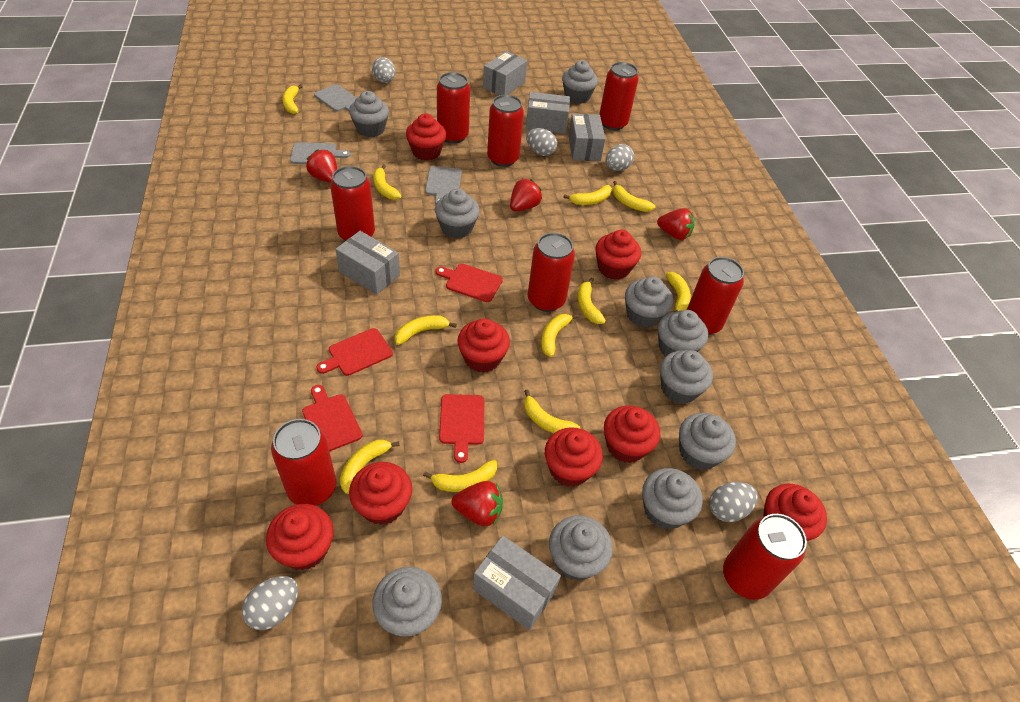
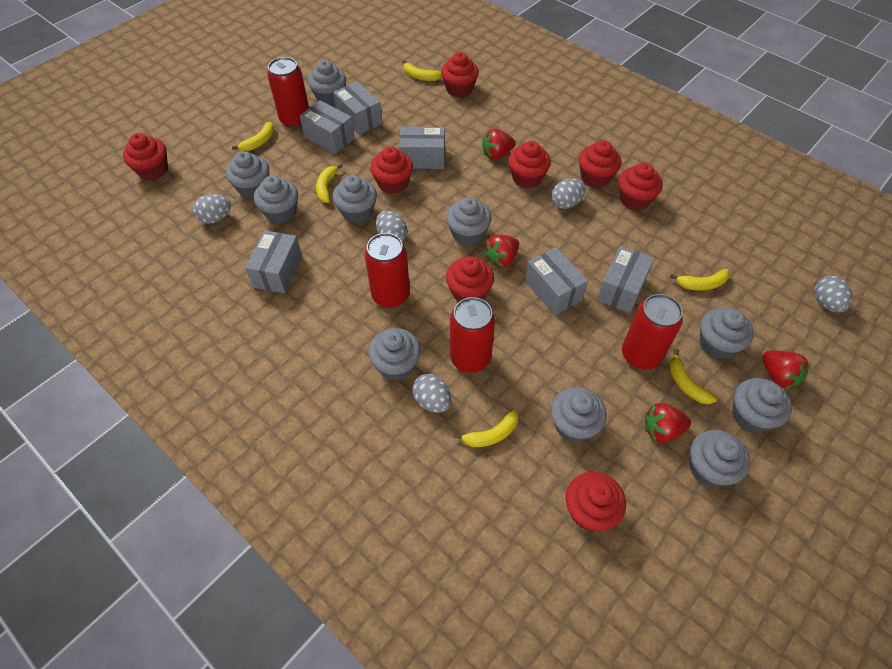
grey box: [335,231,400,295] [473,535,561,630] [483,51,527,95] [526,92,570,134] [568,114,605,161] = 5 -> [245,230,302,294] [300,100,355,154] [333,81,383,135] [399,127,445,169] [525,247,588,315] [597,246,654,313] = 6
grey cutting board: [290,142,351,164] [314,84,357,112] [425,166,462,205] = 3 -> none = 0
red can: [271,419,336,506] [330,166,375,241] [437,72,470,144] [487,95,524,167] [528,233,575,312] [599,62,639,130] [687,257,744,335] [723,514,807,600] = 8 -> [267,57,309,128] [365,233,410,308] [450,297,495,373] [622,294,683,370] = 4
red cutting board: [302,385,362,452] [316,328,393,376] [435,264,503,302] [439,394,484,463] = 4 -> none = 0
yellow banana: [282,84,303,114] [340,440,400,494] [373,164,402,200] [395,315,457,345] [423,460,497,492] [524,390,580,433] [541,314,579,357] [563,185,612,205] [578,278,606,324] [613,181,655,212] [666,272,691,312] = 11 -> [232,122,274,151] [316,164,343,203] [402,60,442,81] [454,410,519,447] [669,349,717,404] [670,269,730,291] = 6

